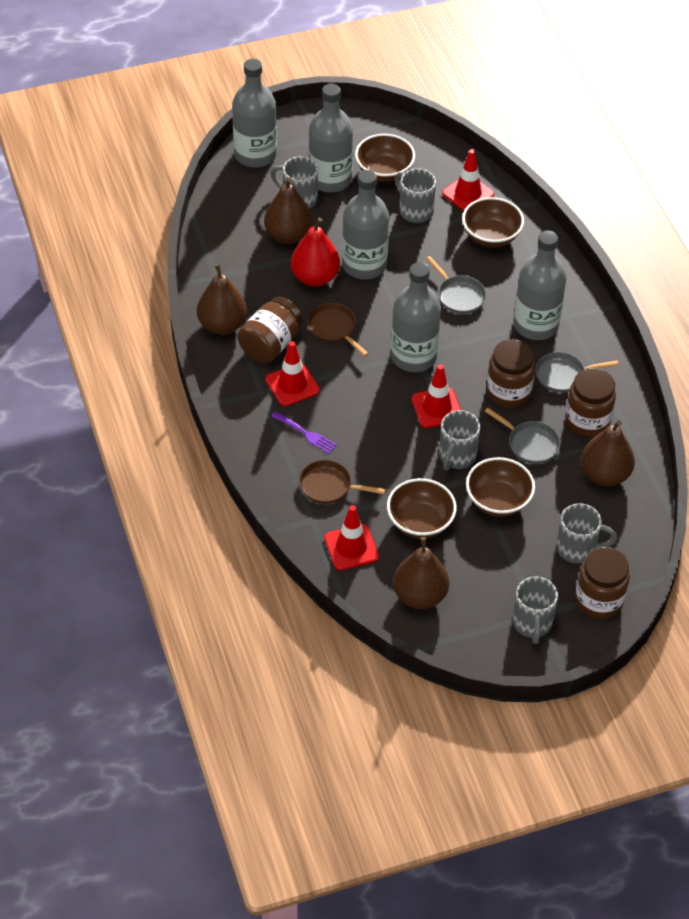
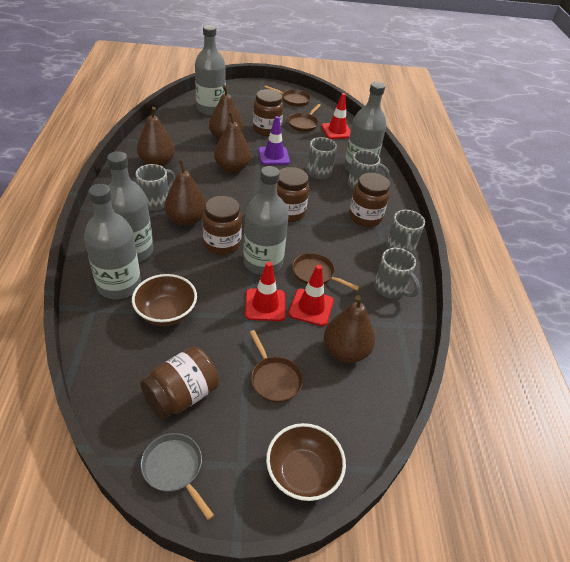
brown bowl: [355,134,415,182] [387,478,457,538] [462,197,524,247] [466,457,535,517] = 4 -> [132,274,197,326] [266,423,346,501] = 2
brown jar: [238,297,303,363] [486,339,535,408] [565,368,616,437] [575,547,630,619] = 4 -> [140,347,219,419] [203,196,242,255] [253,89,283,136] [277,167,309,222] [349,173,390,227] = 5
brown pan: [299,460,386,504] [307,303,369,357] = 2 -> [249,330,303,403] [264,86,311,107] [288,104,321,132] [292,253,359,290] = 4
brown pear: [197,264,247,335] [264,178,313,244] [393,537,449,609] [581,420,635,486] = 4 -> [137,107,175,167] [164,160,206,226] [209,85,243,141] [214,112,251,173] [324,295,375,363] = 5
grey pan: [426,256,486,314] [485,408,561,464] [535,352,618,393] = 3 -> [141,433,214,520] = 1
purple fork: [271,411,337,454] = 1 -> none = 0
purple traffic cone: none = 0 -> [258,116,290,165] = 1
red pear: [291,218,340,287] = 1 -> none = 0
red traffic cone: [265,341,320,406] [324,505,379,570] [412,364,461,428] [442,149,494,211] = 4 -> [245,262,286,321] [289,265,334,326] [321,93,351,139] = 3

